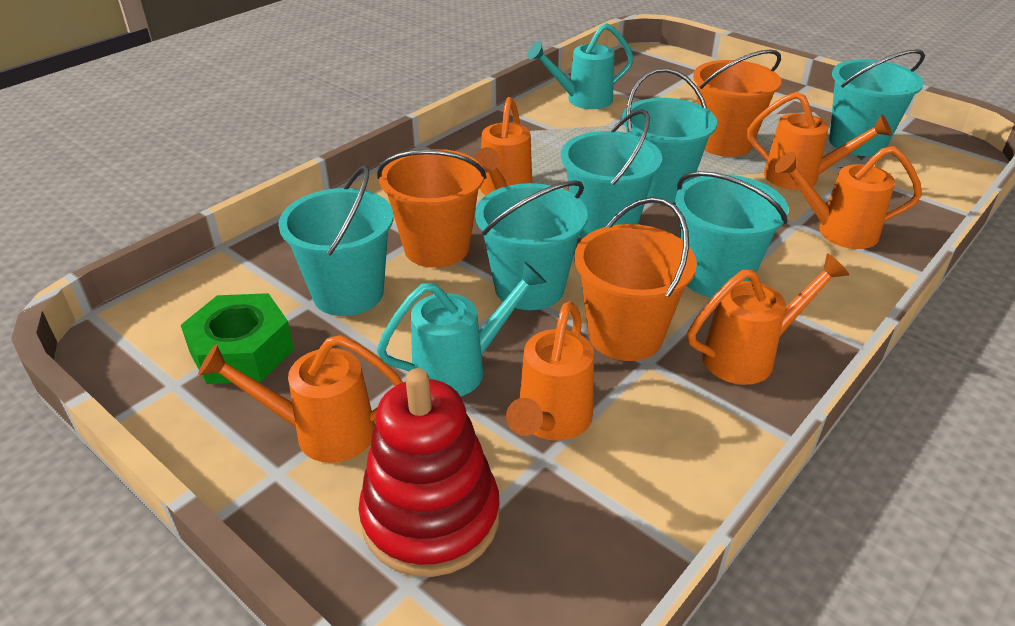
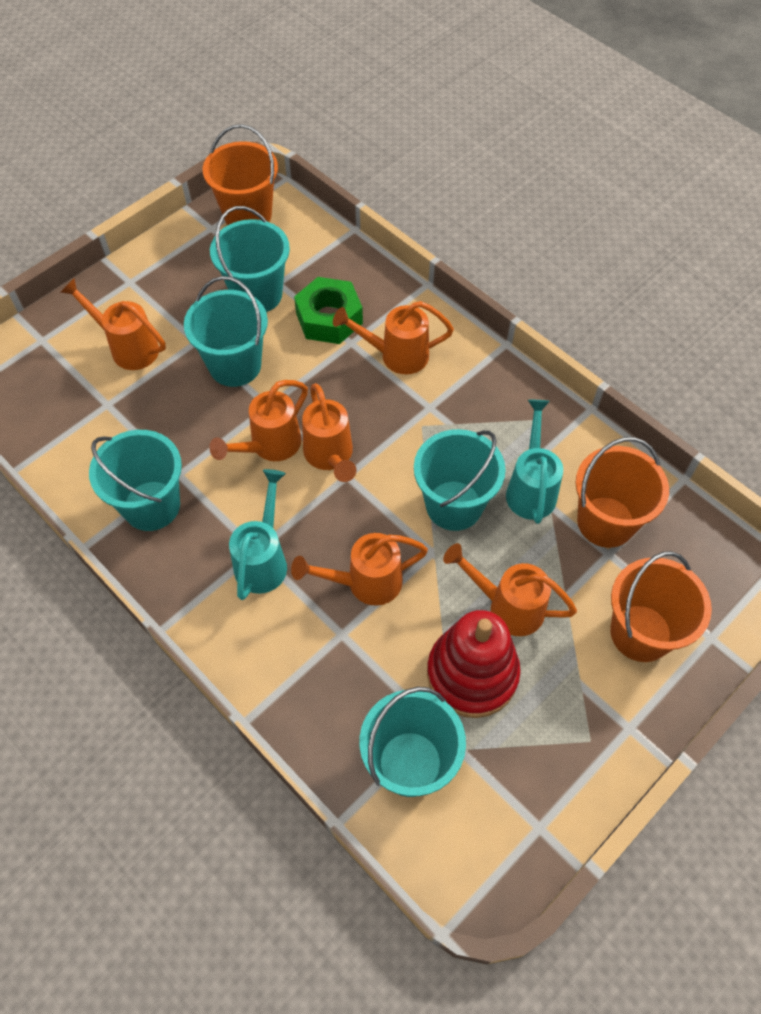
turquoise bucket: [278,165,394,316] [475,180,588,310] [561,109,662,239] [622,68,717,204] [675,171,789,298] [829,49,925,156] = 6 -> [89,430,182,531] [184,276,268,387] [210,206,290,312] [360,687,466,797] [414,429,506,531] = 5

